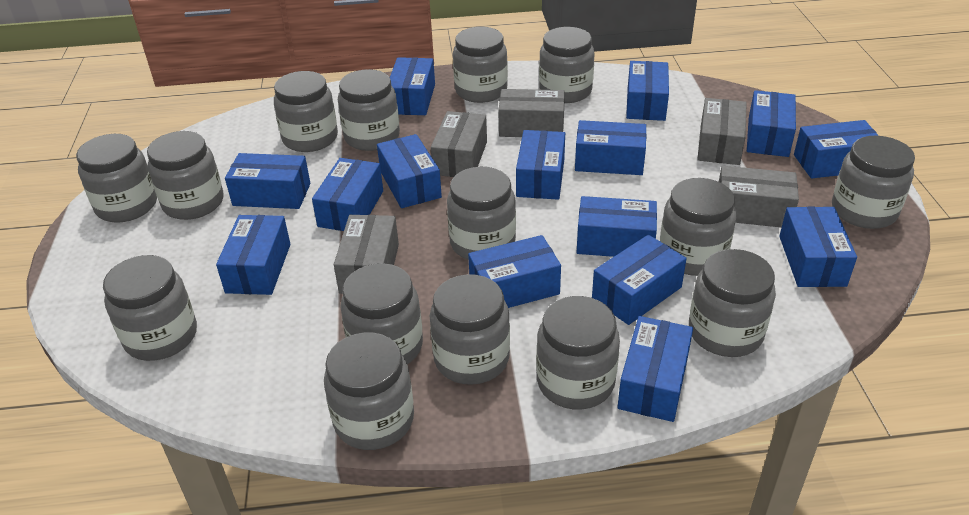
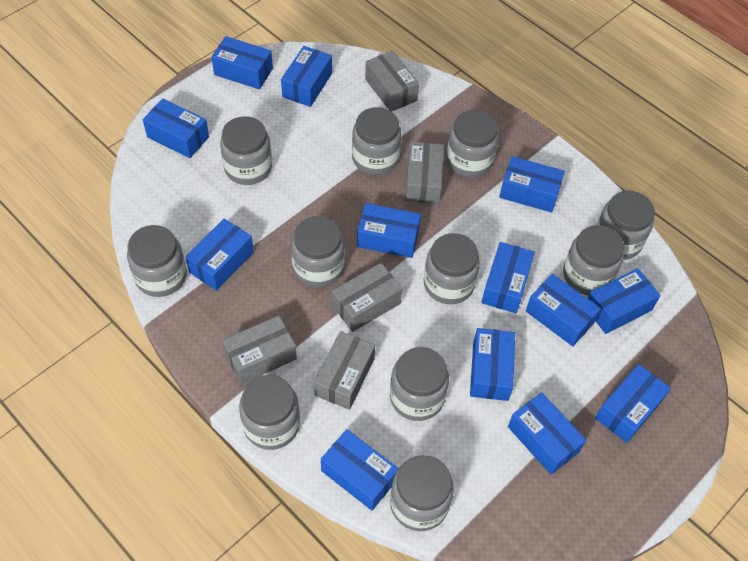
blue box: [216,215,291,295] [225,153,311,209] [312,158,383,231] [377,134,442,208] [390,57,435,115] [468,235,561,308] [516,130,565,200] [575,120,647,175] [576,196,657,257] [592,235,687,325] [617,316,693,422] [626,61,669,121] [747,90,796,157] [779,207,857,287] [794,120,879,178] = 15 -> [143,98,209,158] [186,219,254,291] [211,36,273,90] [281,46,332,107] [321,429,399,511] [357,203,421,258] [470,328,515,401] [481,242,535,313] [499,156,565,213] [508,392,586,475] [526,274,601,346] [588,268,661,334] [595,364,671,443] = 13
grey jar: [76,134,157,223] [103,255,197,361] [147,131,224,220] [274,71,338,152] [324,332,414,450] [338,69,400,151] [340,263,423,364] [430,274,510,385] [447,167,516,260] [453,27,508,103] [536,296,620,410] [539,27,595,103] [660,178,736,276] [689,249,776,357] [832,136,915,229] = 15 -> [127,225,187,297] [220,116,272,185] [239,375,300,450] [291,216,345,287] [352,107,402,175] [390,347,449,421] [390,455,454,531] [424,233,480,304] [446,110,499,178] [563,225,624,295] [597,191,655,260] = 11

